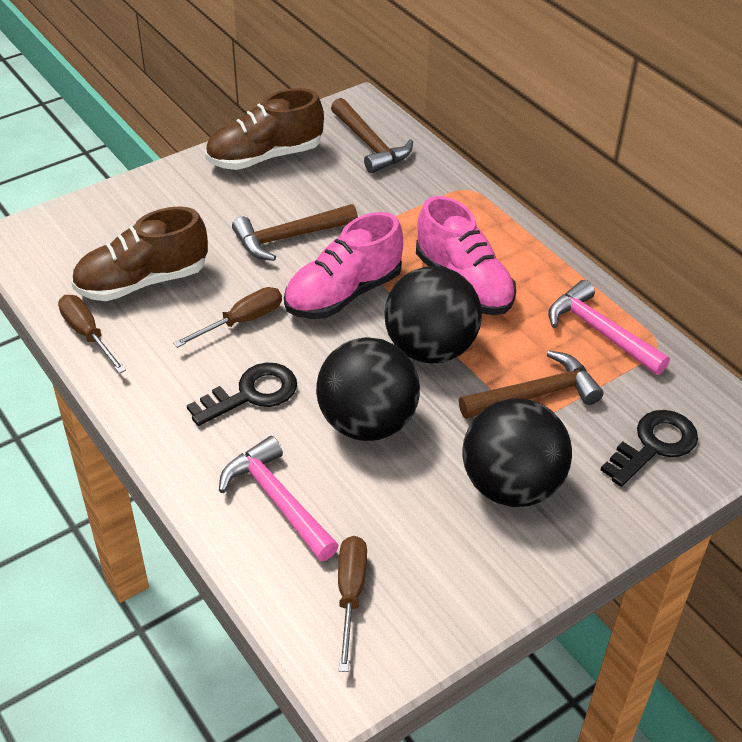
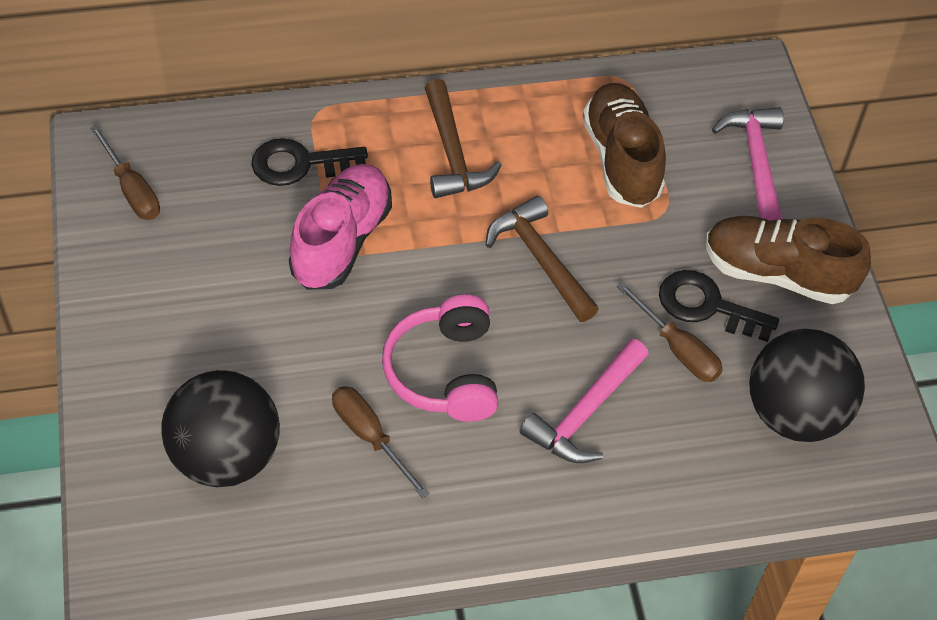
black ball: [316,337,420,441] [384,266,482,364] [463,398,572,507] = 3 -> [161,370,280,487] [749,329,865,442] = 2
brown hammer: [232,204,358,261] [331,98,413,173] [459,351,603,419] = 3 -> [425,79,502,198] [486,196,599,322] = 2
pink headphones: none = 0 -> [382,295,498,422] = 1
pink shoe: [284,212,403,319] [416,196,516,315] = 2 -> [289,164,392,290] = 1

